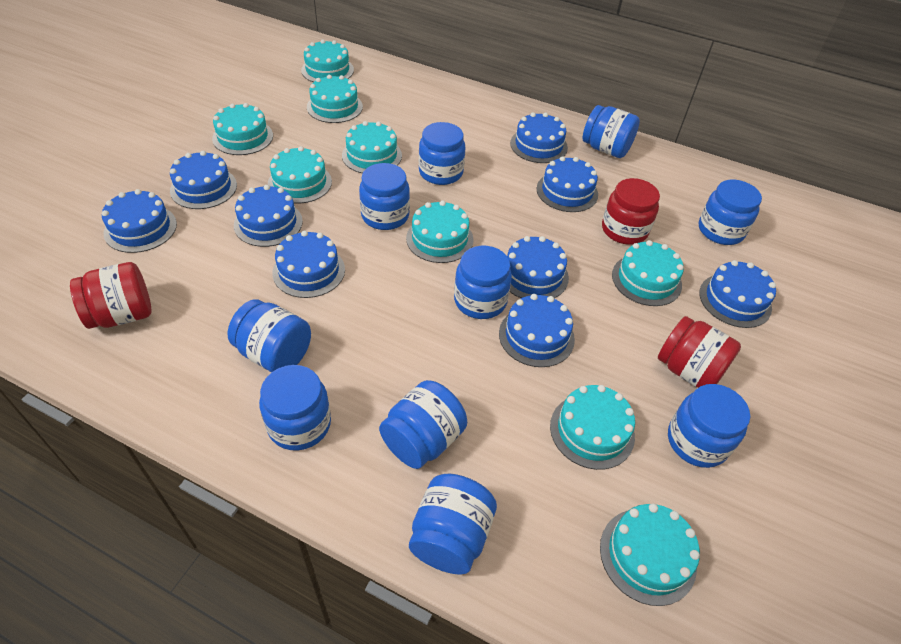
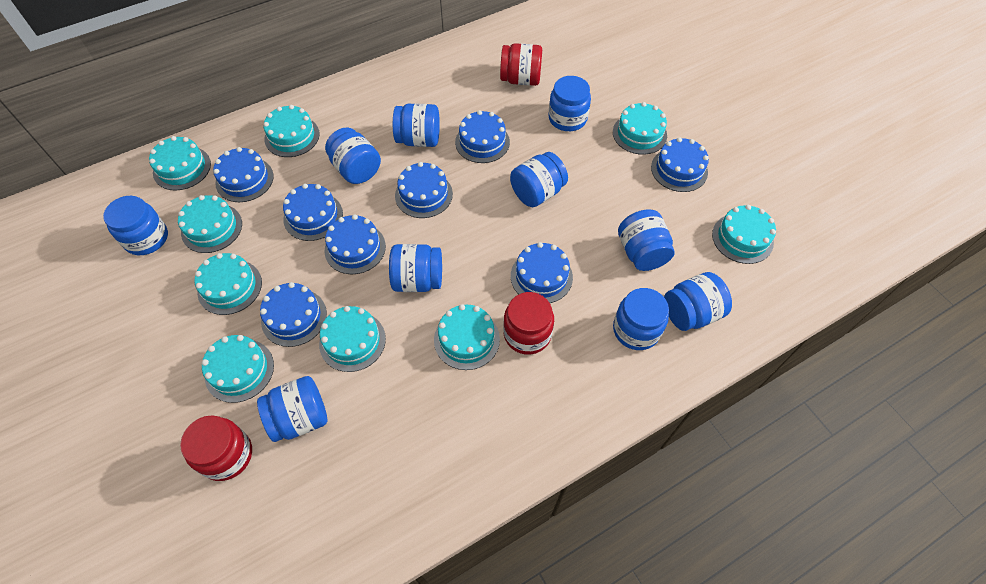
blue cake: [102,189,177,253] [170,151,237,209] [234,185,303,247] [272,231,345,298] [499,294,575,367] [507,236,569,298] [510,112,568,163] [536,156,598,212] [699,260,776,328] = 9 -> [213,147,274,202] [260,282,327,347] [283,184,343,241] [325,214,386,274] [395,162,453,218] [455,110,510,163] [511,242,573,303] [651,137,709,192] = 8

